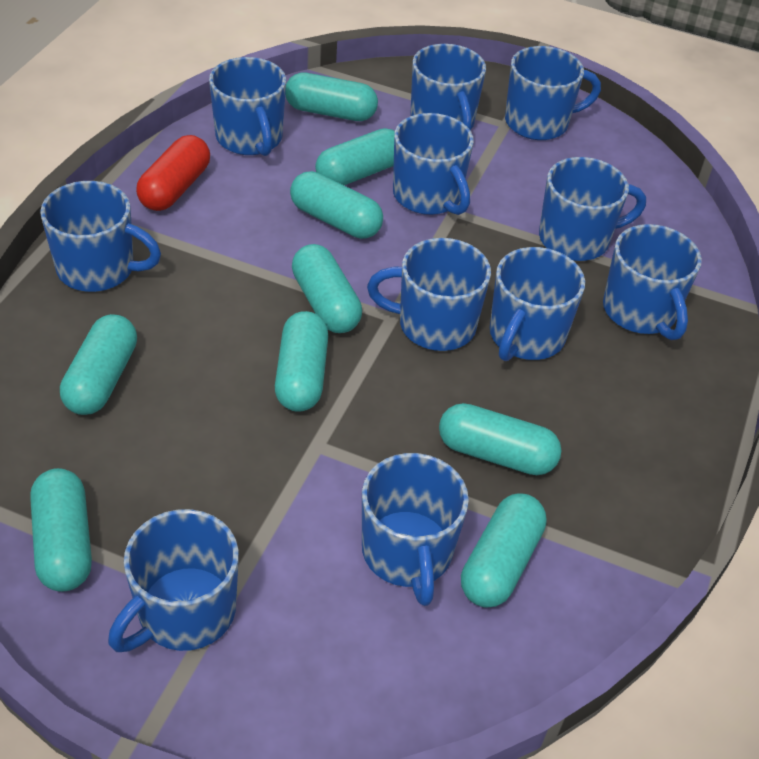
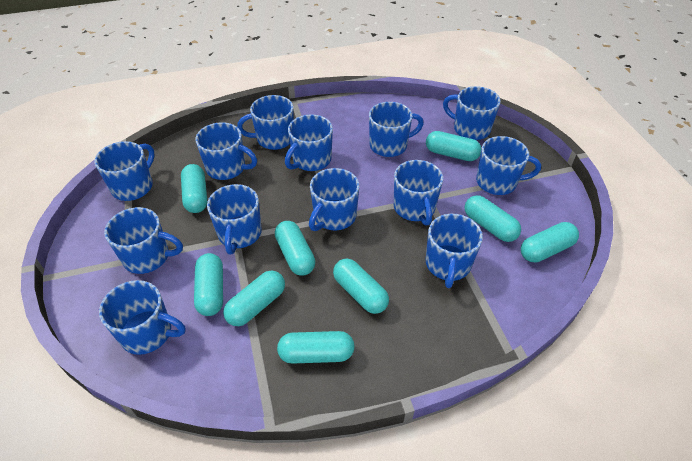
blue mug: [40,181,161,292] [108,509,239,652] [209,57,286,156] [362,453,469,606] [367,238,491,351] [393,113,474,215] [410,44,486,131] [490,247,585,361] [505,46,601,140] [539,157,646,261] [603,224,702,340] = 11 -> [95,141,155,201] [99,280,186,355] [104,207,183,274] [195,122,257,180] [207,184,262,254] [237,95,294,150] [285,114,333,171] [309,168,359,231] [369,102,424,157] [394,160,443,226] [426,214,483,288] [443,86,500,140] [476,136,541,195] = 13
red capsule: [136,135,210,211] = 1 -> none = 0

